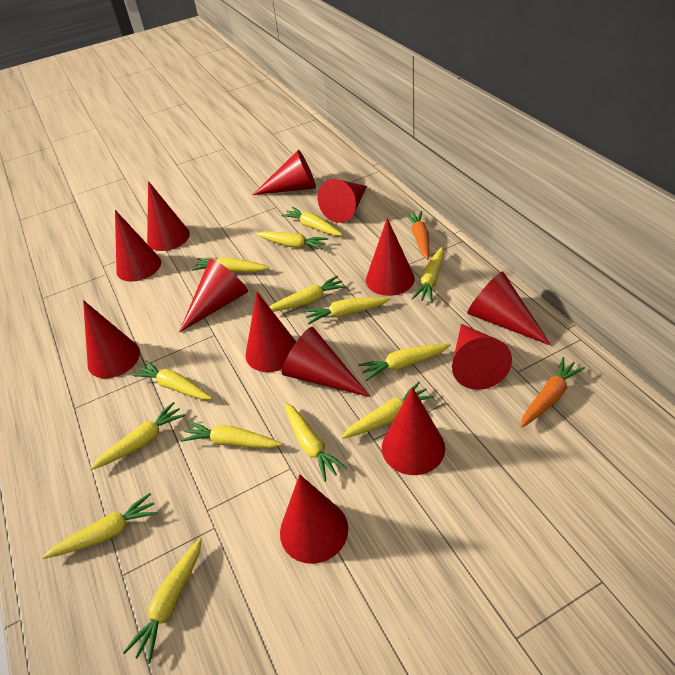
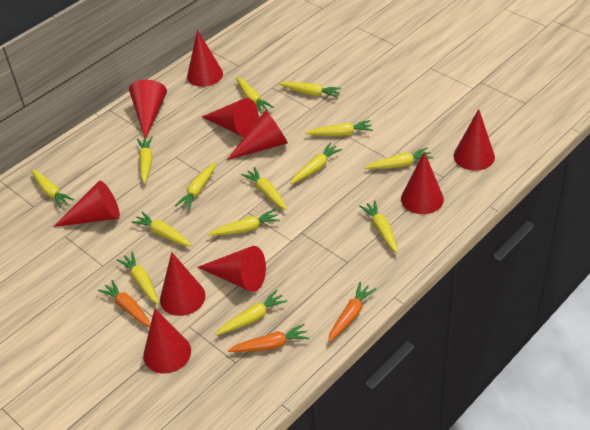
orange carrot: [404,211,429,260] [521,357,585,428] = 2 -> [98,280,151,327] [228,324,309,352] [328,282,376,342] = 3
red cone: [83,300,140,378] [115,210,161,282] [147,181,190,251] [179,259,248,333] [245,292,296,372] [253,150,316,195] [280,474,348,564] [282,327,371,397] [318,179,367,223] [366,218,415,296] [382,387,445,475] [452,324,512,390] [467,272,552,346] = 13 -> [53,181,120,227] [129,80,167,138] [143,309,191,374] [160,252,205,316] [187,30,223,87] [197,246,266,292] [202,98,259,137] [227,110,288,160] [401,152,444,214] [454,109,495,171] = 10

